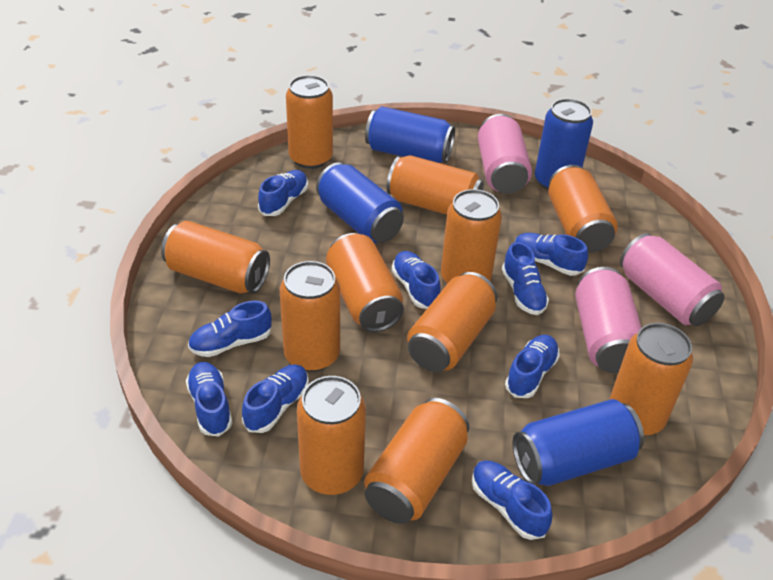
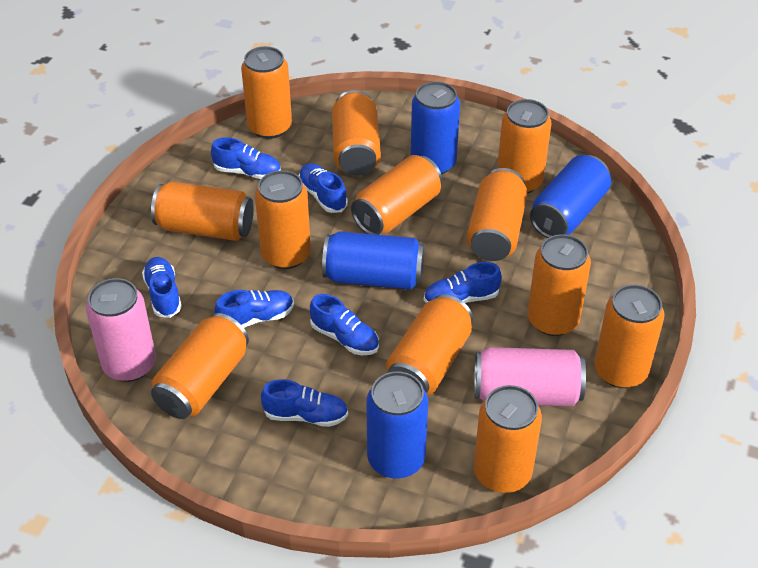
blue shoe: [186,362,232,437] [188,301,272,357] [242,365,309,433] [258,170,308,216] [392,251,441,309] [472,460,552,540] [502,242,549,315] [505,335,560,398] [515,233,588,276] = 9 -> [142,257,182,318] [211,137,281,179] [214,290,294,328] [261,379,348,427] [299,163,348,213] [310,294,379,355] [424,262,502,303] = 7
orange can: [161,221,270,293] [280,261,340,372] [286,75,333,169] [297,376,366,495] [326,233,404,332] [364,398,469,524] [387,155,484,215] [407,272,497,372] [441,189,502,283] [548,165,618,252] [609,323,693,436] = 11 -> [151,182,254,241] [151,313,249,419] [241,46,292,139] [255,170,311,269] [332,90,381,175] [351,155,442,235] [386,294,473,396] [467,168,527,261] [474,385,542,493] [497,99,551,194] [527,234,591,336] [594,285,664,388] = 12
pink can: [478,114,532,194] [575,267,642,373] [620,233,725,326] = 3 -> [86,278,156,382] [474,347,586,407] = 2

